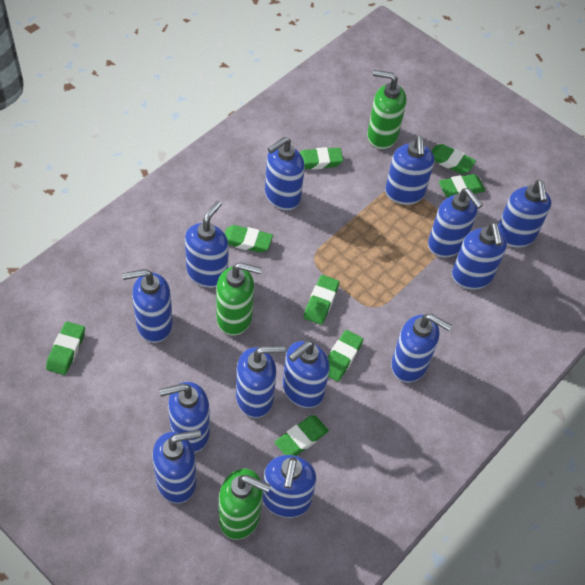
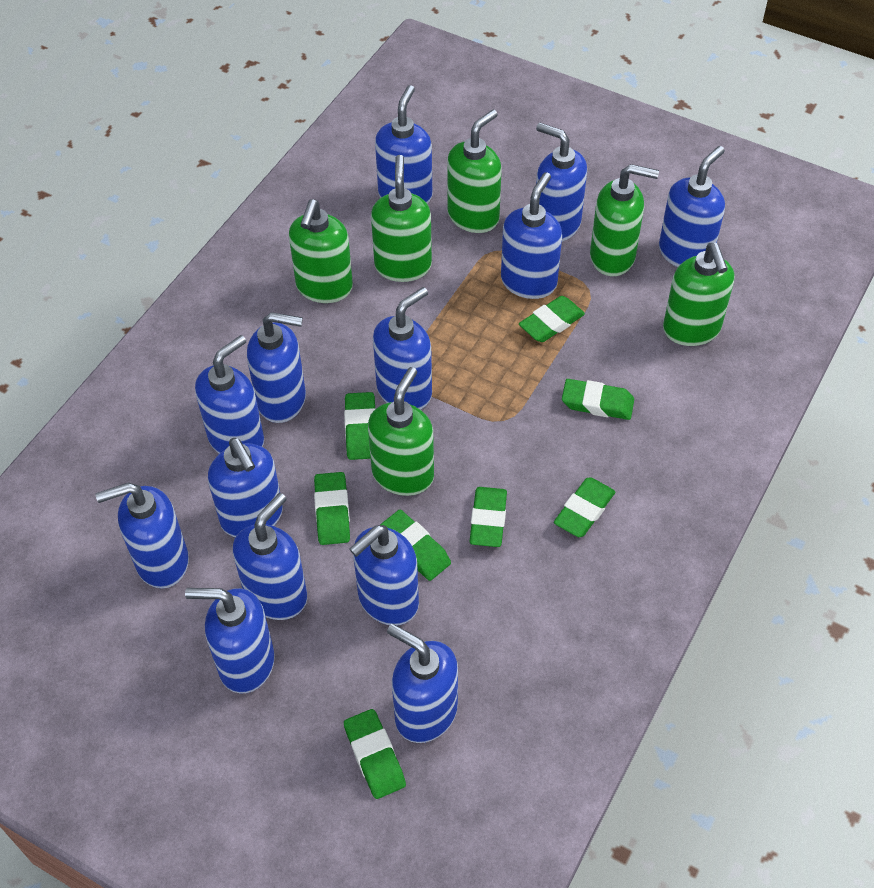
green soap dispenser: [216,262,262,336] [219,469,271,540] [367,70,406,149] = 3 -> [289,199,353,303] [368,367,434,496] [371,155,432,282] [447,110,502,233] [590,164,659,276] [663,243,734,346] = 6

